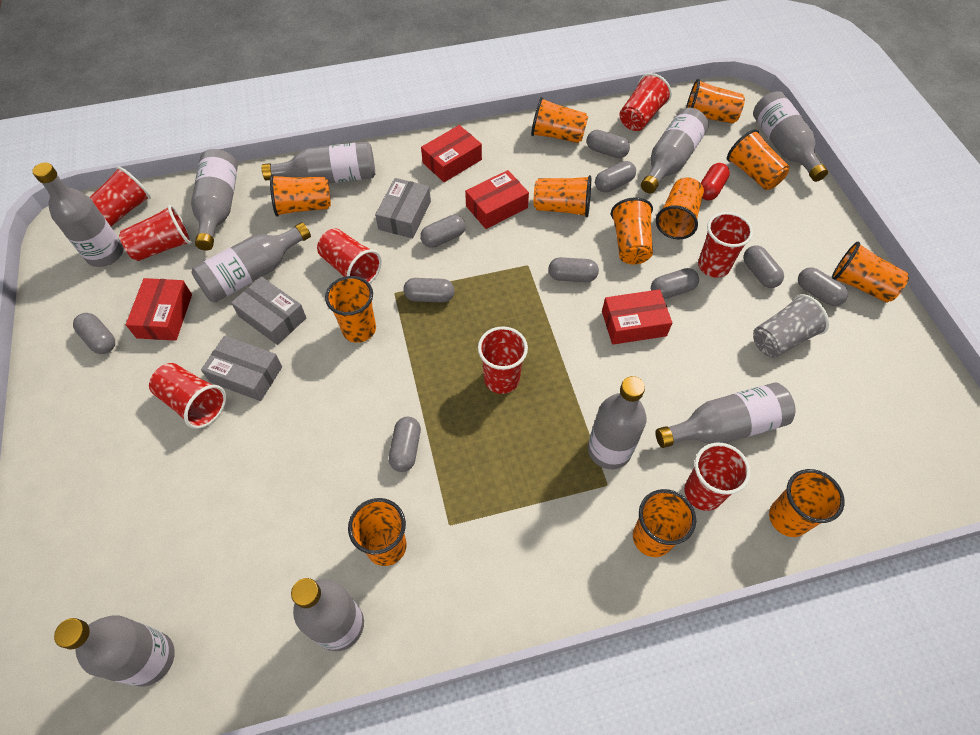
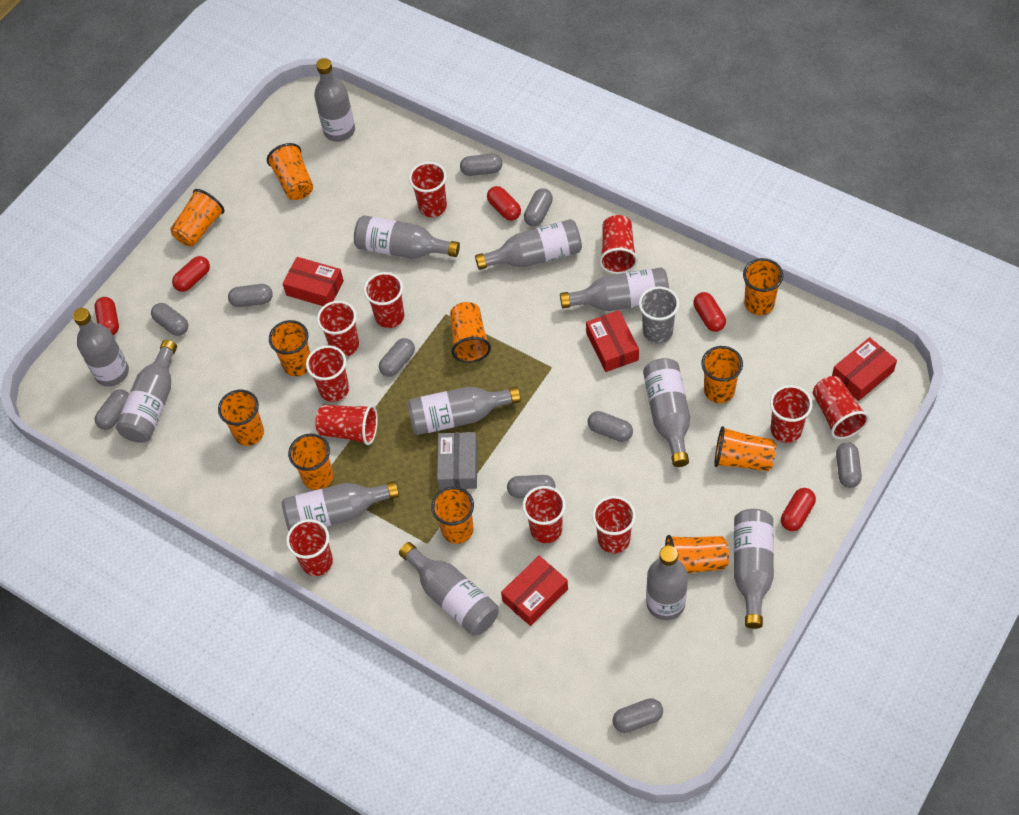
grey bottle: [32,162,124,267] [54,615,175,686] [191,149,238,251] [191,222,311,303] [262,142,375,183] [291,578,364,651] [588,376,646,469] [641,108,709,193] [655,382,795,448] [753,91,828,182] = 10 -> [73,308,129,387] [116,340,177,443] [282,481,399,531] [314,58,355,142] [354,215,460,259] [399,542,499,635] [407,387,521,435] [475,219,582,270] [560,267,669,311] [643,358,690,467] [646,546,688,620] [734,509,774,629] = 12
grey box: [201,336,282,401] [231,277,306,345] [375,178,431,238] = 3 -> [437,432,477,490] = 1
orange cup: [270,174,331,217] [325,276,376,343] [348,498,407,566] [531,97,588,143] [534,175,591,217] [611,197,653,264] [633,489,696,557] [656,178,704,239] [686,79,745,124] [727,129,790,190] [769,469,845,537] [832,241,909,303] = 12 -> [170,189,225,246] [218,390,264,446] [267,143,313,200] [269,320,310,376] [288,434,333,490] [431,487,474,544] [450,302,491,363] [665,535,729,573] [701,346,743,403] [714,426,776,471] [743,258,783,315] = 11
red capsule: [701,163,730,200] = 1 -> [94,297,119,335] [172,256,210,292] [487,186,521,221] [693,292,726,332] [781,488,816,531] = 5
red cup: [90,166,151,226] [119,205,192,261] [149,363,226,429] [317,228,382,284] [478,326,528,394] [619,73,672,131] [684,443,751,511] [698,212,753,278] = 8 -> [286,519,333,576] [306,345,349,402] [315,405,378,445] [317,301,359,357] [364,272,404,328] [409,162,447,217] [522,486,566,543] [592,496,636,553] [599,215,638,274] [770,385,813,443] [813,376,869,439] = 11

